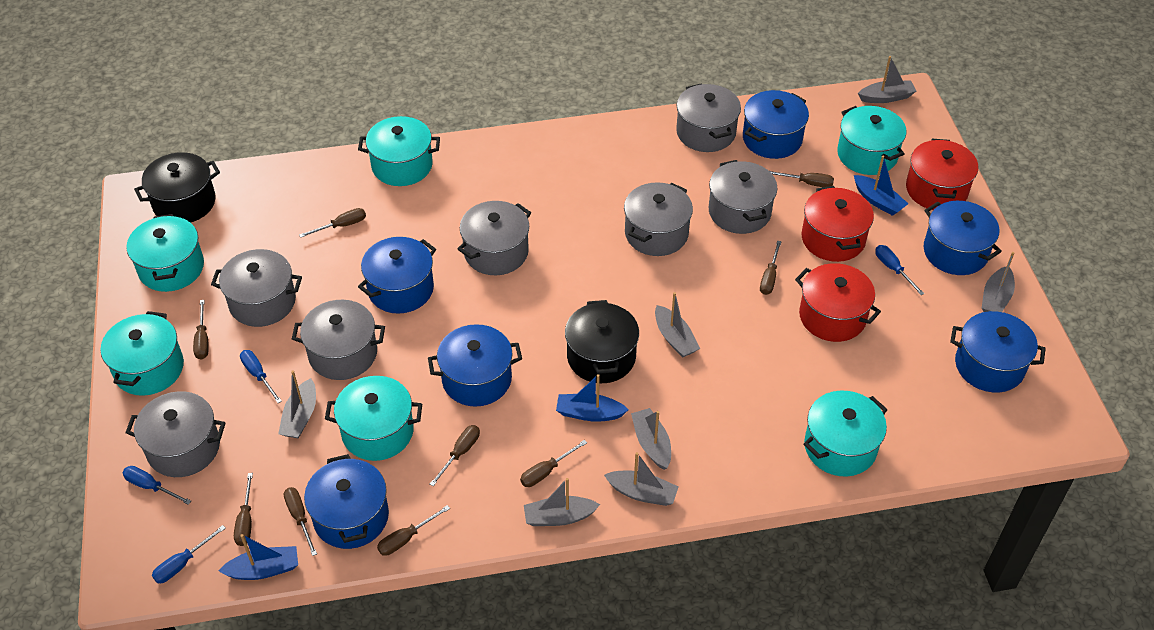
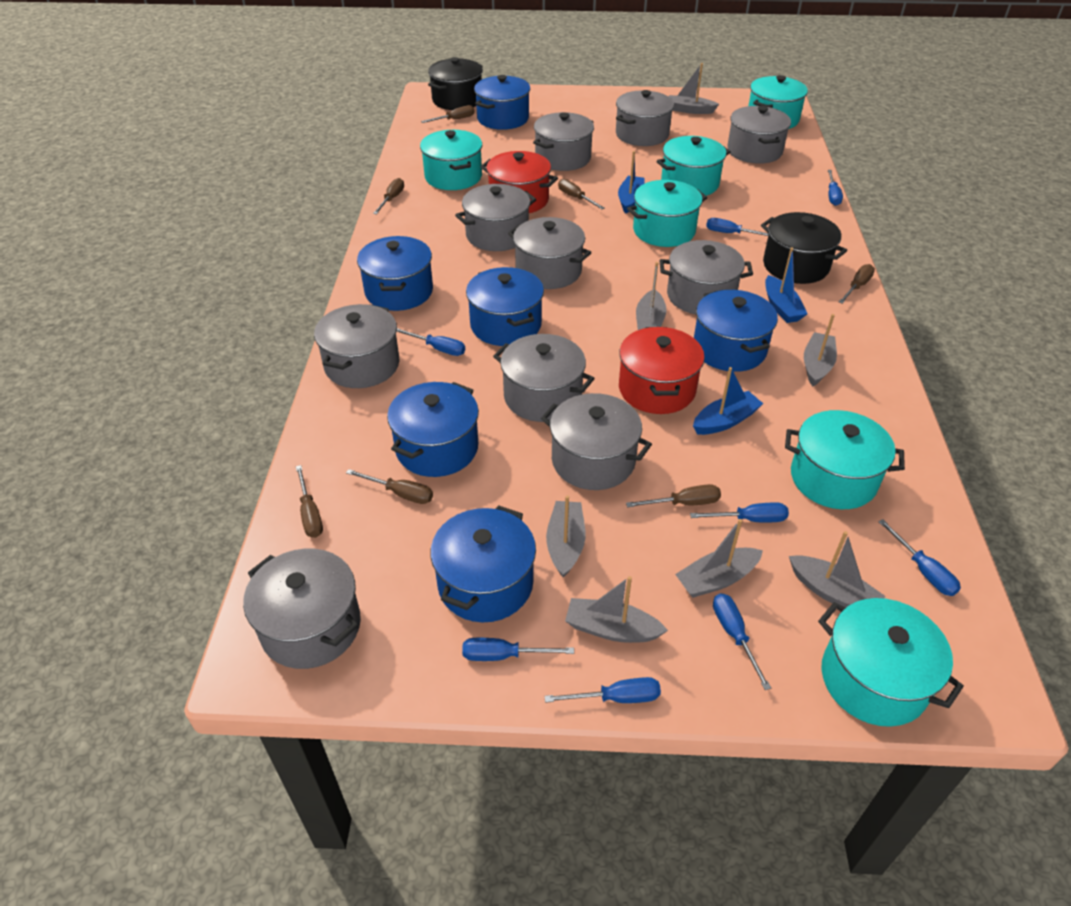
blue screwdriver: [122,466,191,505] [152,525,226,583] [240,350,282,403] [875,245,924,295] = 4 -> [397,328,465,356] [462,638,574,661] [544,677,661,703] [690,502,789,523] [706,218,769,236] [713,593,771,690] [828,170,843,206] [878,519,961,596] = 8
brown screwdriver: [193,300,209,360] [234,473,253,546] [284,487,317,556] [299,208,366,238] [377,505,450,556] [429,425,480,486] [520,440,587,487] [760,241,782,295] [769,171,834,187] = 9 -> [296,465,323,538] [346,469,433,504] [373,178,404,214] [421,105,475,123] [558,179,605,209] [626,484,721,507] [839,264,875,304] = 7
grey pot: [125,391,226,477] [211,249,302,327] [292,300,385,380] [458,201,531,275] [624,182,693,256] [676,83,741,152] [709,160,778,234] = 7 -> [243,549,361,669] [314,304,400,388] [455,184,536,251] [493,334,595,422] [508,217,591,289] [533,112,594,171] [541,393,652,490] [616,90,674,146] [659,240,753,314] [727,106,791,164] = 10
red pot: [795,263,881,342] [802,186,874,262] [906,139,978,210] = 3 -> [481,151,558,213] [619,327,705,414] = 2

